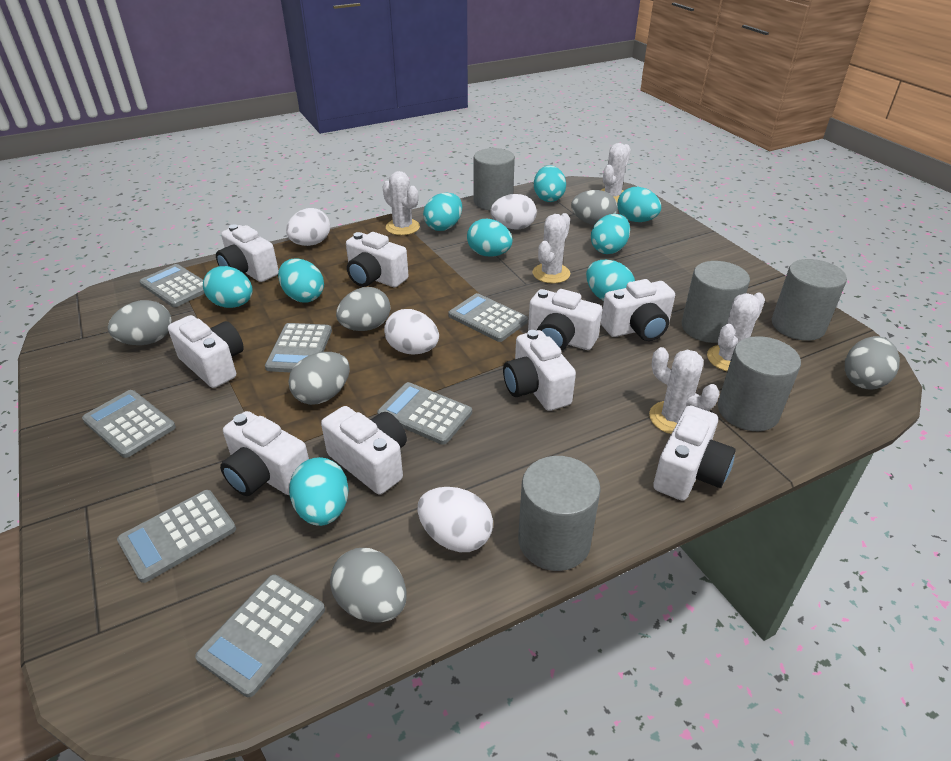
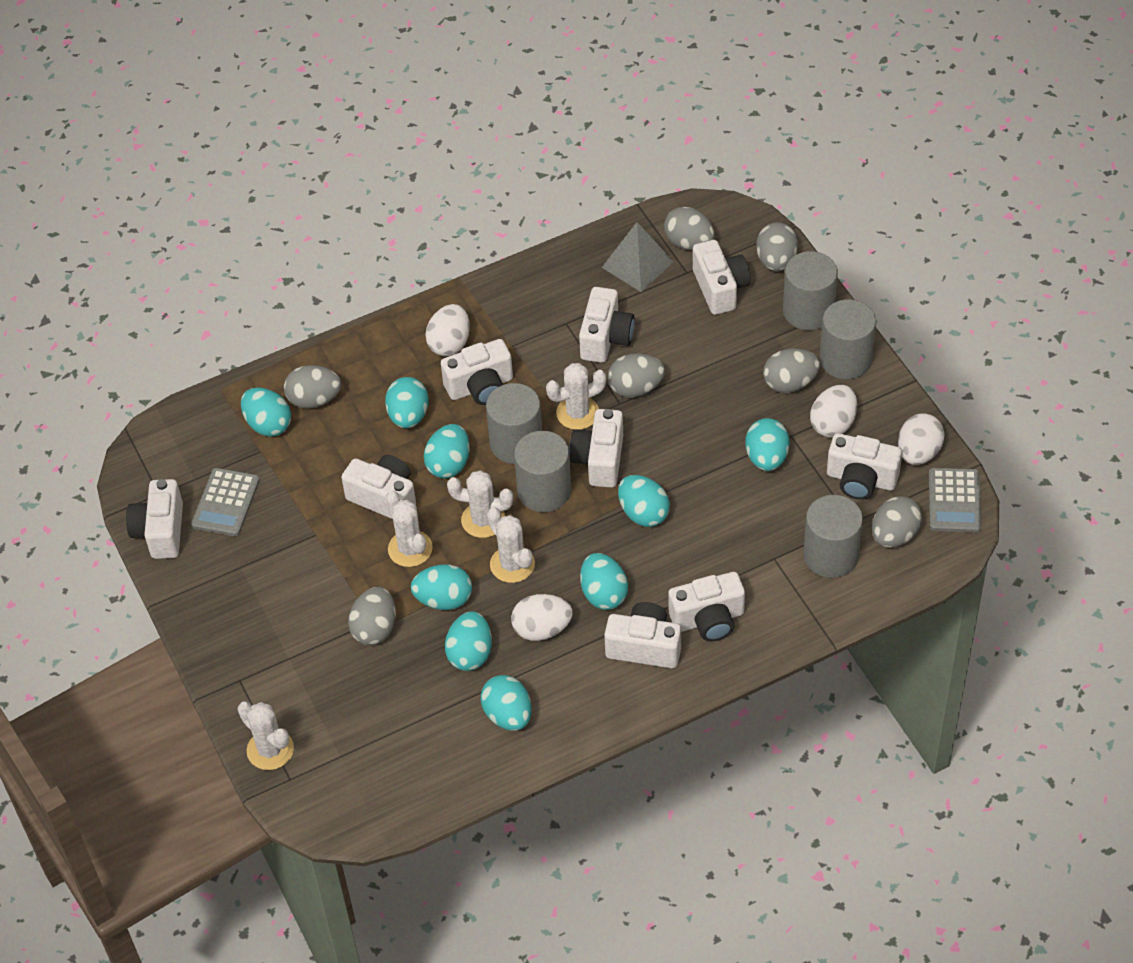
grey calculator: [82,390,176,458] [117,490,236,583] [139,264,205,307] [195,575,325,697] [265,323,332,372] [377,382,472,445] [448,293,528,342] = 7 -> [191,468,260,536] [929,468,981,533] = 2
grey egg: [108,300,172,345] [288,352,350,405] [330,548,406,623] [336,287,390,331] [571,190,618,225] [845,336,900,390] = 6 -> [284,365,341,409] [348,587,396,645] [608,353,665,397] [664,207,715,250] [756,222,798,271] [763,348,820,393] [872,496,922,548] = 7
grey pyramid: none = 0 -> [602,222,674,292] = 1

